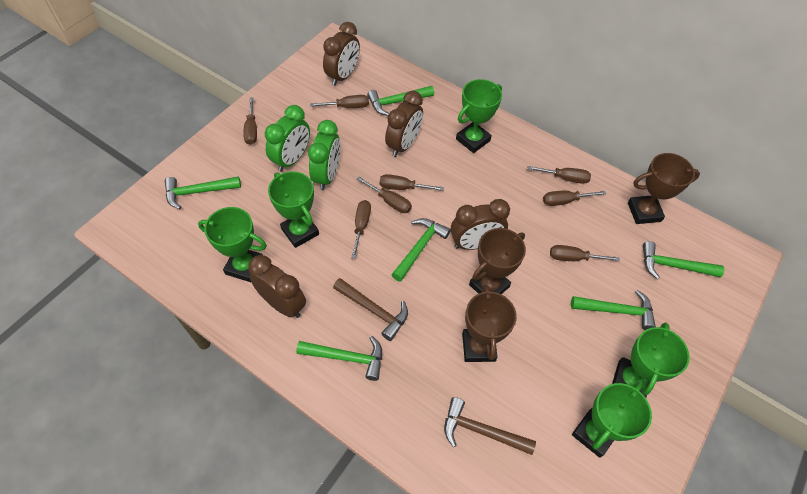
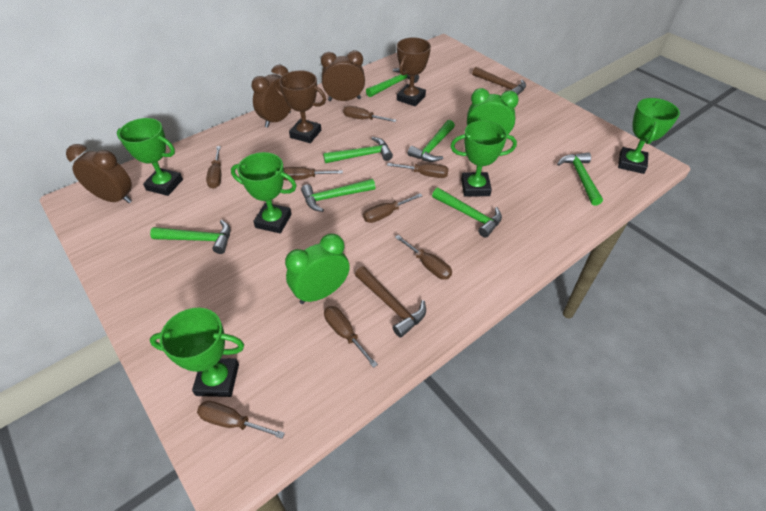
brown clock: [249,255,306,318] [323,22,360,86] [385,91,423,157] [451,199,510,250] = 4 -> [66,144,132,203] [252,65,292,128] [321,50,365,101] = 3
brown trophy: [462,285,517,362] [469,228,526,294] [628,153,700,224] = 3 -> [274,70,326,143] [397,37,431,106] = 2
green hammer: [165,176,241,209] [296,336,382,381] [367,86,434,116] [391,218,451,282] [571,290,656,330] [643,241,724,279] = 6 -> [150,220,231,254] [301,179,375,212] [323,137,393,163] [366,68,419,97] [408,120,455,162] [432,188,502,238] [557,152,603,206] = 7

